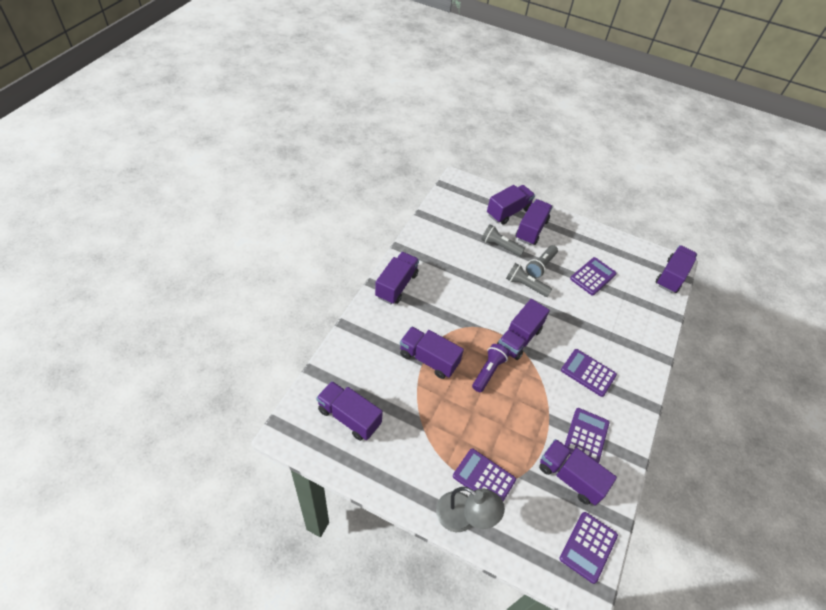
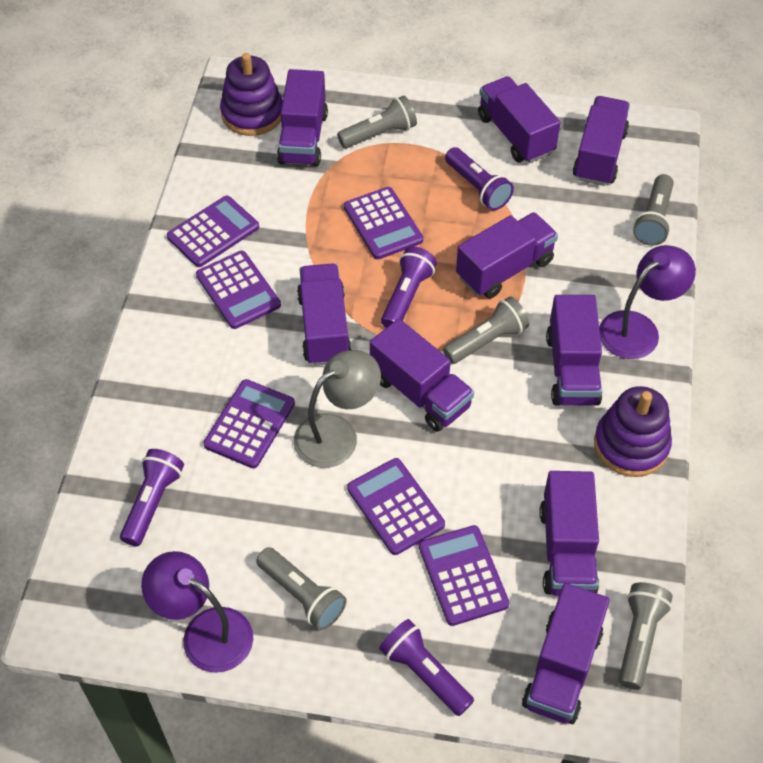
grey flashlight: [481,224,525,256] [506,263,552,297] [526,245,558,279] = 3 -> [256,547,347,630] [337,96,417,148] [443,297,529,364] [619,582,673,690] [633,174,674,246] = 5
purple calculator: [453,448,516,501] [560,512,618,584] [561,349,617,397] [565,408,609,463] [570,257,617,296] = 5 -> [167,196,259,267] [196,251,281,329] [203,379,295,468] [344,187,423,259] [347,458,445,555] [419,525,510,626] = 6
purple flashlight: [472,344,510,392] = 1 -> [120,449,184,546] [379,619,474,716] [381,247,437,328] [445,147,514,210] = 4
purple lamp: none = 0 -> [141,551,253,673] [599,245,696,359] = 2
purple stacking toy: none = 0 -> [220,53,283,136] [594,386,672,477] = 2
purple truck: [316,381,383,441] [375,252,419,304] [400,327,464,379] [487,185,535,225] [497,299,550,360] [516,199,553,245] [539,439,617,505] [656,245,697,293] = 8 -> [277,69,328,166] [297,263,352,366] [370,319,474,432] [456,212,558,299] [478,76,561,163] [522,583,610,724] [539,471,599,596] [546,295,602,406] [573,96,630,186] = 9

